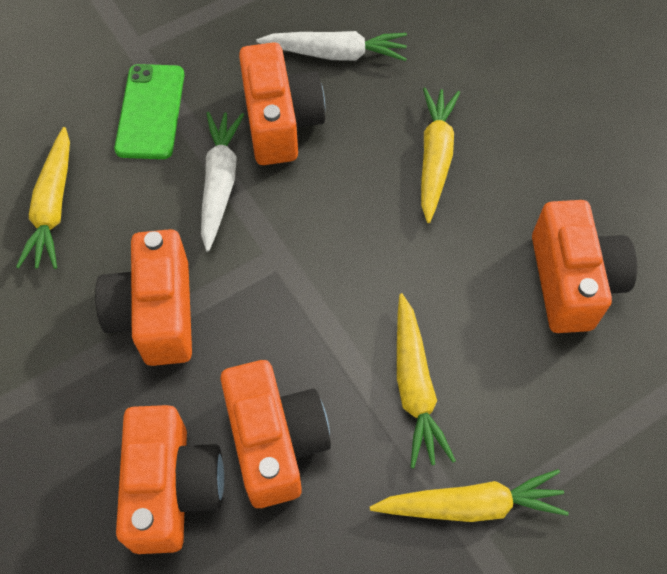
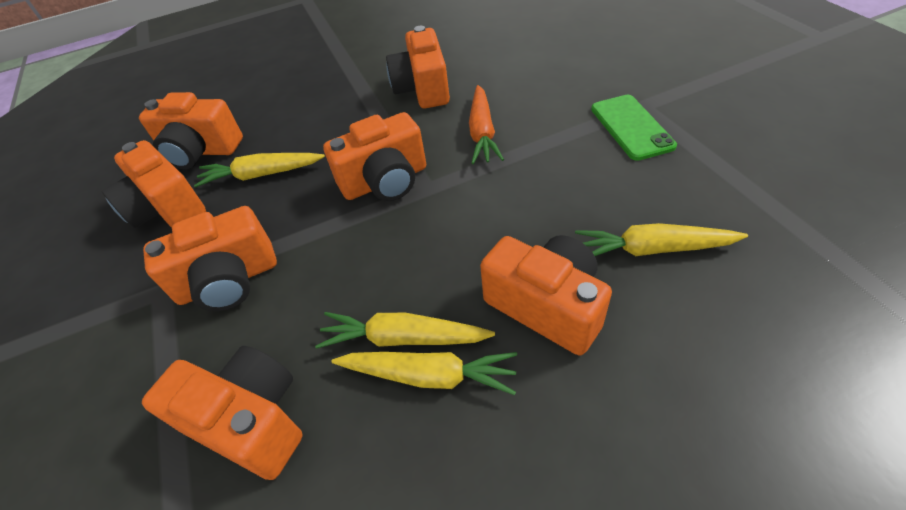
orange camera: [95,229,192,366] [116,405,224,554] [220,360,331,508] [239,42,325,165] [532,200,637,333] = 5 -> [102,140,206,228] [139,92,243,169] [142,346,303,480] [143,206,277,311] [323,112,426,201] [386,26,450,108] [480,235,612,355] = 7
orange carrot: none = 0 -> [469,85,504,164] = 1
white carrot: [201,112,244,252] [257,31,407,61] = 2 -> none = 0

